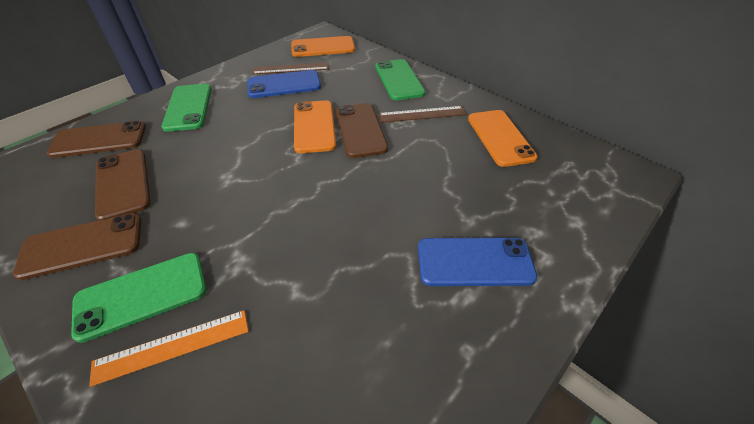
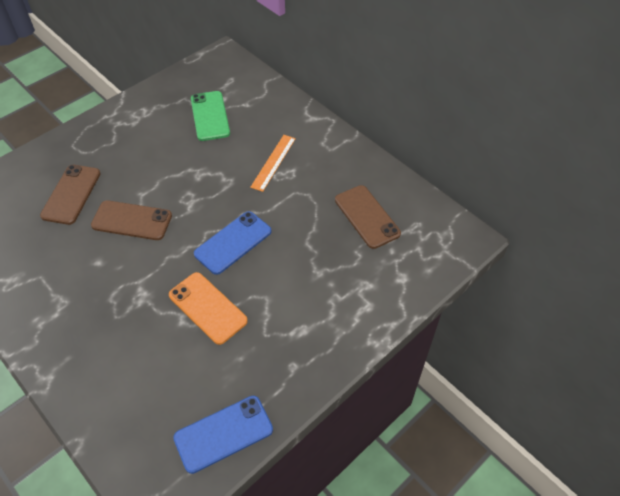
brown phone: [13,213,141,280] [47,121,146,158] [95,149,150,220] [336,103,388,158] = 4 -> [40,165,101,225] [91,200,172,240] [335,185,401,249] = 3
brown ruler: [252,62,329,75] [378,106,467,123] = 2 -> none = 0
green phone: [71,253,206,343] [162,84,212,132] [375,59,425,100] = 3 -> [191,91,230,141] = 1
orange phone: [291,36,355,57] [294,100,336,153] [468,110,538,167] = 3 -> [169,272,248,345] = 1

